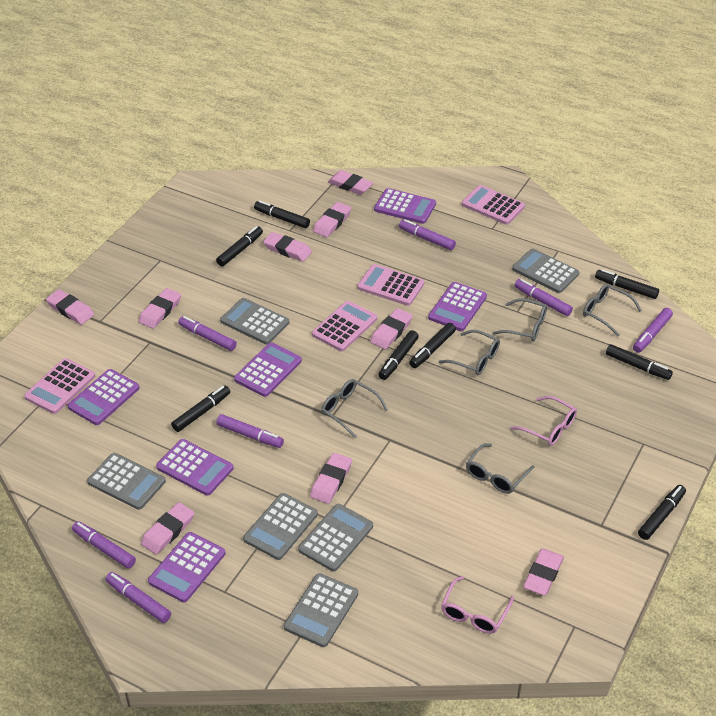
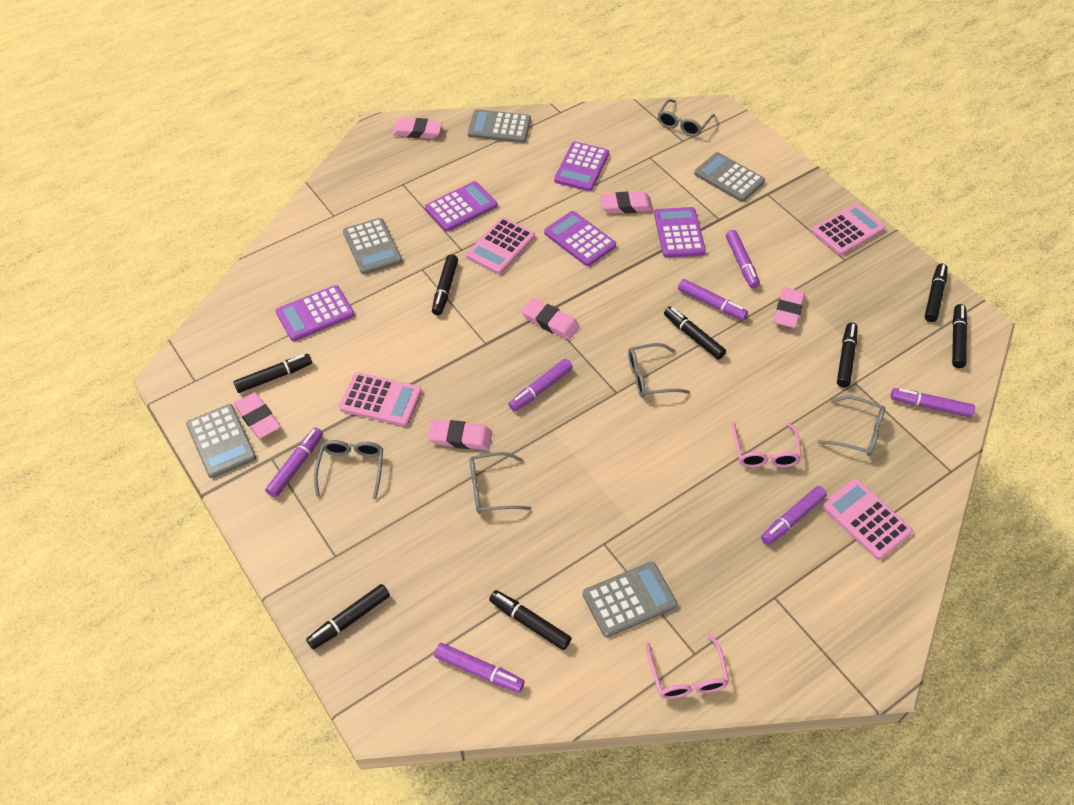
grey calculator: [87,453,166,510] [220,298,289,344] [243,493,318,560] [284,573,358,647] [298,504,373,572] [512,248,579,293] = 6 -> [186,404,256,478] [343,218,402,274] [468,109,531,143] [583,562,677,638] [694,152,765,202] = 5
pink eraser: [46,290,94,325] [139,288,181,329] [141,502,194,555] [263,232,312,262] [310,453,352,504] [313,202,351,237] [328,170,373,195] [370,308,413,349] [523,548,564,596] = 9 -> [234,392,281,439] [392,118,442,139] [428,420,492,450] [522,298,580,340] [600,192,653,214] [774,287,805,328] = 6
purple calculator: [67,369,140,425] [148,532,225,602] [156,439,234,496] [234,343,302,397] [374,188,436,224] [428,282,487,331] = 6 -> [276,285,355,341] [425,181,497,231] [544,211,616,266] [554,142,609,191] [654,207,706,258] = 5

